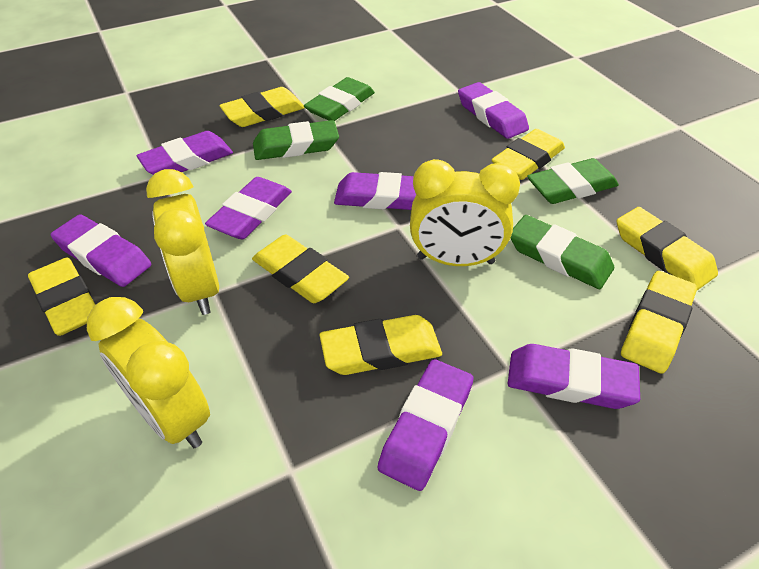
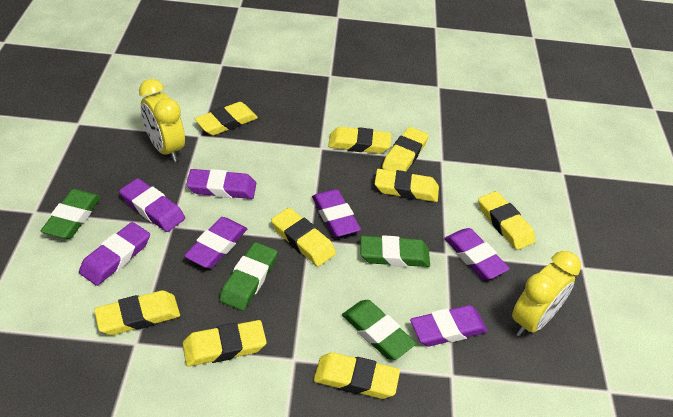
yellow clock: [87,297,210,448] [146,169,219,315] [410,159,520,266] = 3 -> [139,79,185,162] [512,251,581,336] = 2
yellow eraser: [28,257,95,336] [220,87,305,127] [252,235,349,303] [320,315,442,375] [492,129,565,180] [617,207,718,290] [621,271,697,374] = 7 -> [94,290,180,335] [183,320,267,366] [195,102,258,135] [271,208,336,267] [314,352,400,399] [328,127,391,154] [375,169,439,202] [382,127,429,171] [478,191,536,250] = 9

